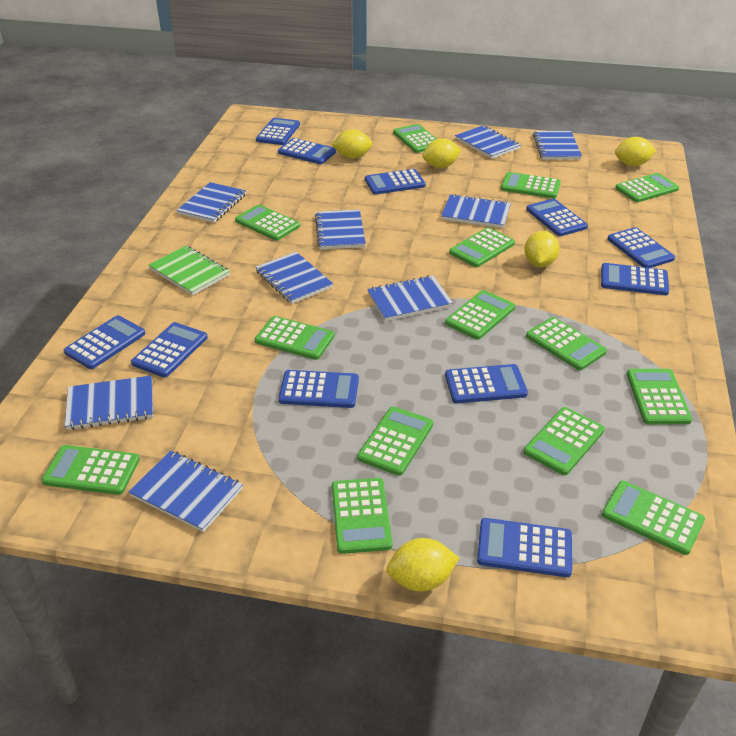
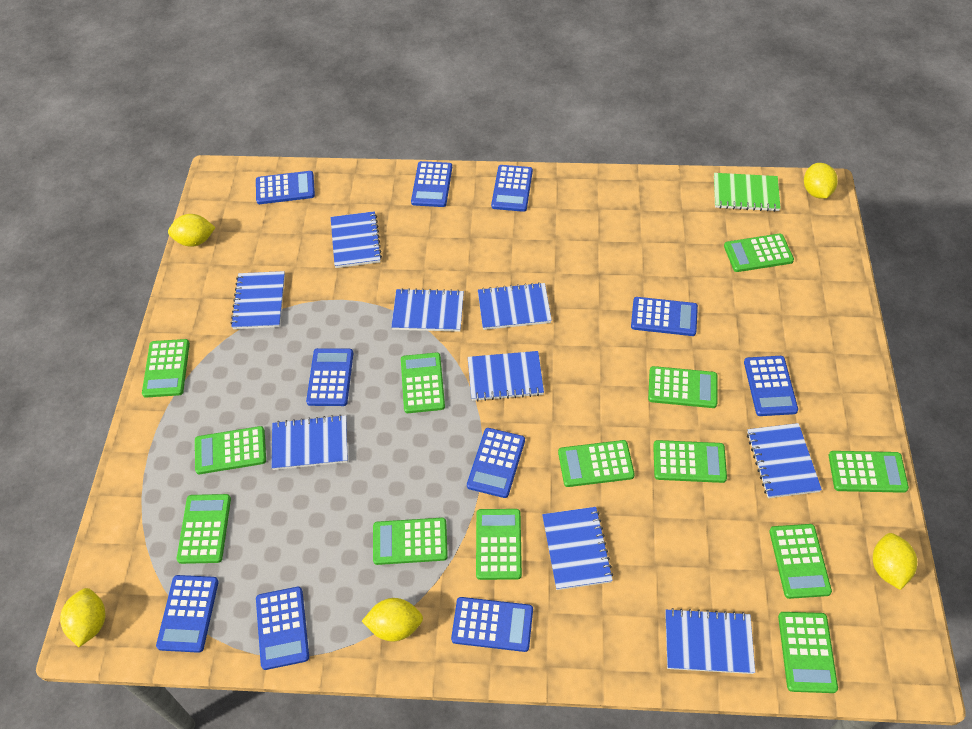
blue calculator: [64,315,145,369] [131,322,208,377] [256,118,300,145] [278,138,336,164] [278,370,359,408] [365,169,426,195] [445,364,528,403] [477,518,572,577] [526,199,588,236] [601,263,669,295] [607,227,675,268] = 11 -> [156,575,219,653] [256,171,315,204] [256,587,309,670] [306,348,353,406] [411,161,452,207] [451,597,533,652] [467,428,525,498] [491,165,533,212] [631,297,698,336] [744,356,798,416] = 10
green calculator: [42,445,140,495] [235,204,300,241] [255,316,335,360] [332,478,393,554] [357,406,433,476] [393,124,436,153] [445,290,515,340] [449,227,515,267] [501,172,561,198] [523,407,605,475] [526,317,607,370] [602,481,705,555] [615,173,679,202] [627,369,692,424] = 14 -> [142,339,190,398] [177,494,231,564] [195,426,266,474] [373,518,448,565] [401,352,445,413] [476,509,522,580] [558,440,635,487] [648,366,717,408] [653,440,727,483] [724,234,794,272] [769,524,832,599] [778,612,838,693] [829,451,909,493] = 13

